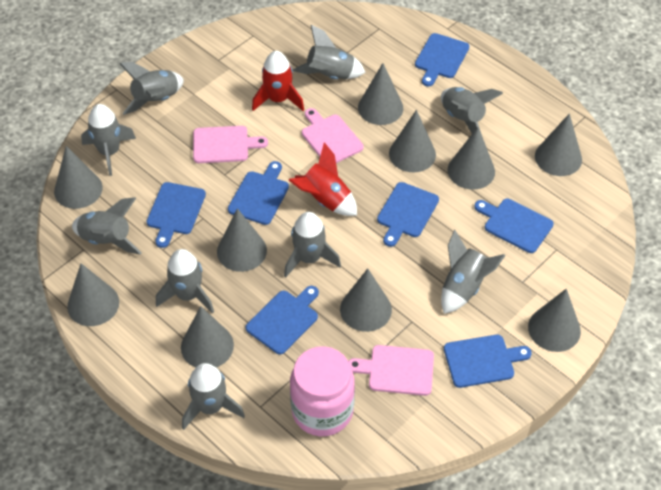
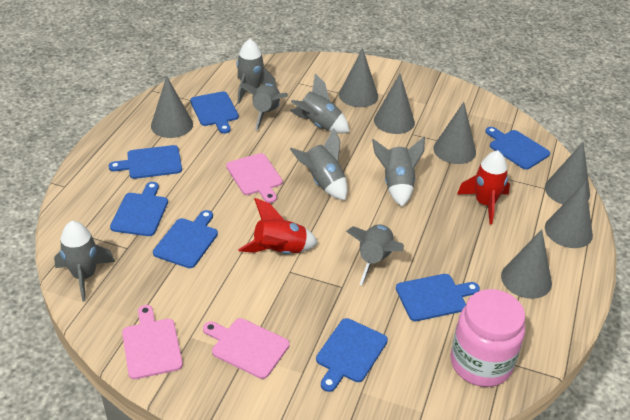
grey cone: [54,146,103,209] [67,263,119,326] [181,306,234,368] [217,208,267,272] [340,268,392,332] [358,63,403,125] [389,110,436,172] [448,127,495,190] [528,289,581,352] [535,113,582,176] = 10 -> [151,76,193,138] [339,48,378,107] [374,74,415,134] [433,102,476,164] [501,230,552,299] [545,142,590,204] [545,182,593,248] = 7
grey rocket: [72,197,142,255] [81,104,136,176] [119,62,184,115] [156,249,214,314] [182,363,245,430] [284,212,341,278] [293,25,366,79] [441,87,503,135] [441,230,506,314] = 9 -> [54,221,115,301] [236,39,276,104] [239,83,288,130] [290,73,349,134] [290,128,348,200] [346,225,404,285] [372,137,425,207] = 7

